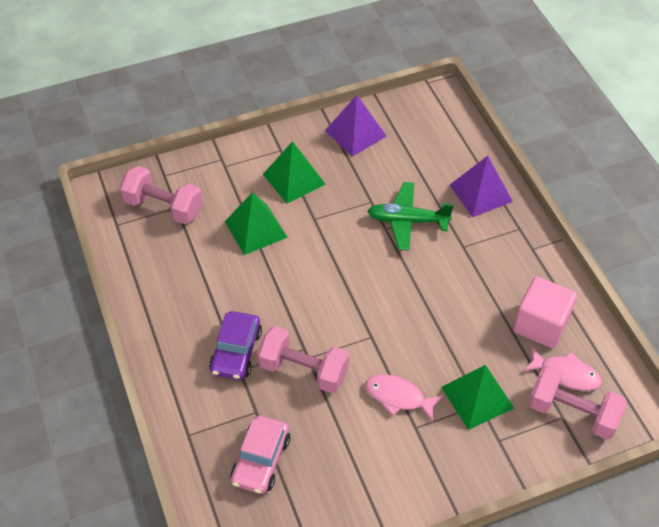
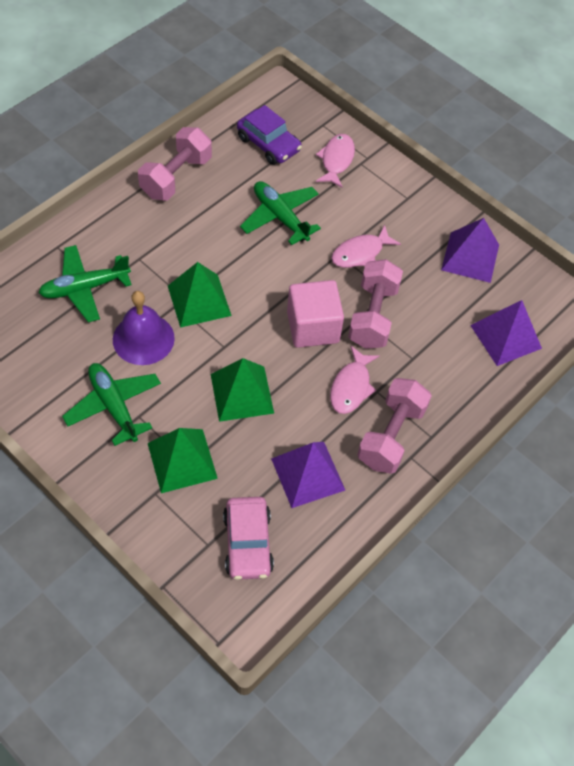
green plane: [367,182,454,250] = 1 -> [38,245,132,322] [62,363,161,446] [240,181,321,245] = 3
pink fish: [365,374,443,422] [523,347,602,391] = 2 -> [316,134,355,188] [330,346,379,414] [331,225,401,268] = 3
purple bell: none = 0 -> [113,291,175,365] = 1
purple pyramid: [325,95,387,157] [450,156,513,217] = 2 -> [271,442,345,508] [441,218,499,283] [470,300,542,366] = 3

